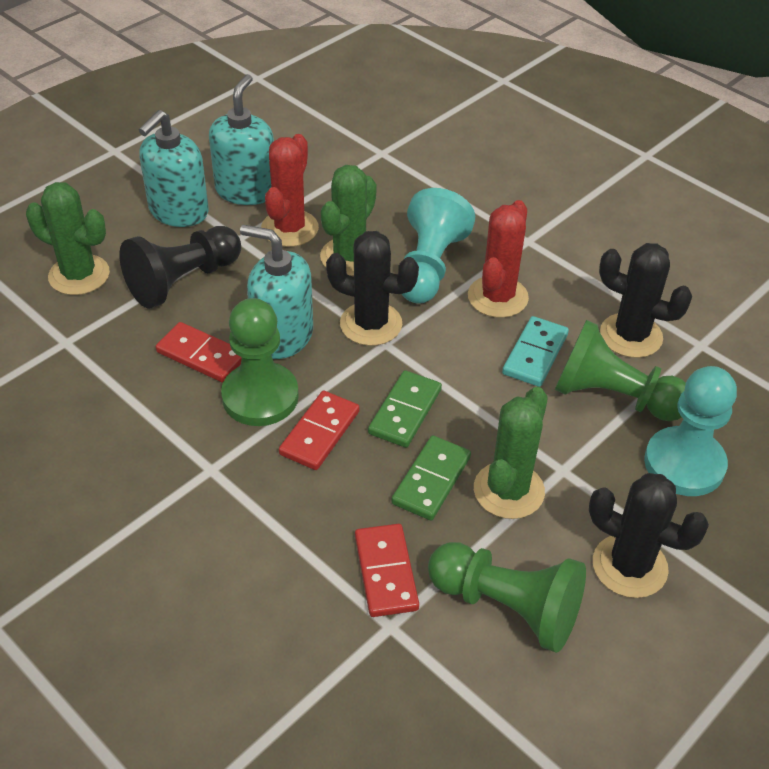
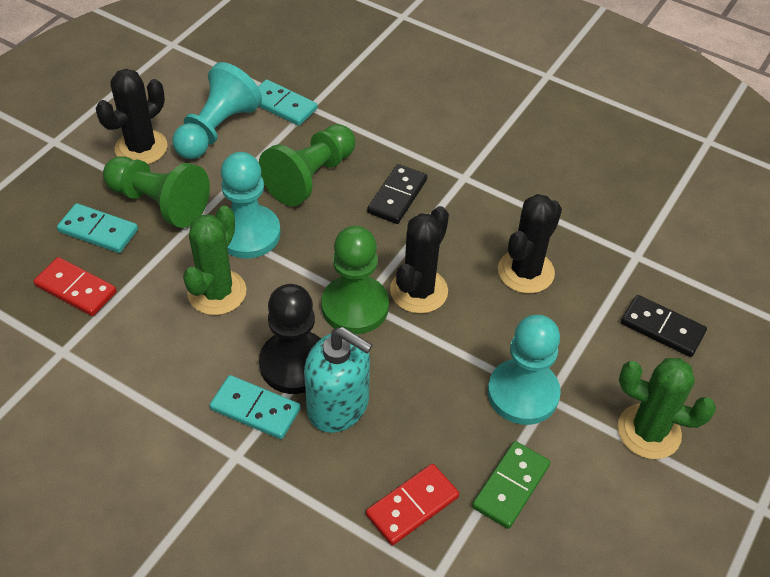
black domino: none = 0 -> [367,164,427,224] [621,295,707,357] = 2
green cactus: [26,182,110,295] [320,165,377,276] [474,387,548,519] = 3 -> [183,206,246,315] [617,358,716,459] = 2
green domino: [368,370,442,448] [391,436,471,520] = 2 -> [472,441,550,529] = 1
red cactus: [261,134,319,247] [468,200,529,318] = 2 -> none = 0
red domino: [156,322,242,383] [279,391,360,470] [355,524,419,617] = 3 -> [34,257,117,316] [366,464,459,545] = 2
turquoise domino: [502,316,569,387] = 1 -> [57,203,138,253] [210,375,301,439] [258,79,317,126] = 3
turquoise pawn: [402,188,475,304] [644,366,737,496] = 2 -> [173,62,262,159] [221,152,281,258] [488,315,561,425] = 3
turquoise soap dispenser: [139,110,209,227] [209,74,274,205] [240,225,313,359] = 3 -> [304,327,373,433] = 1

